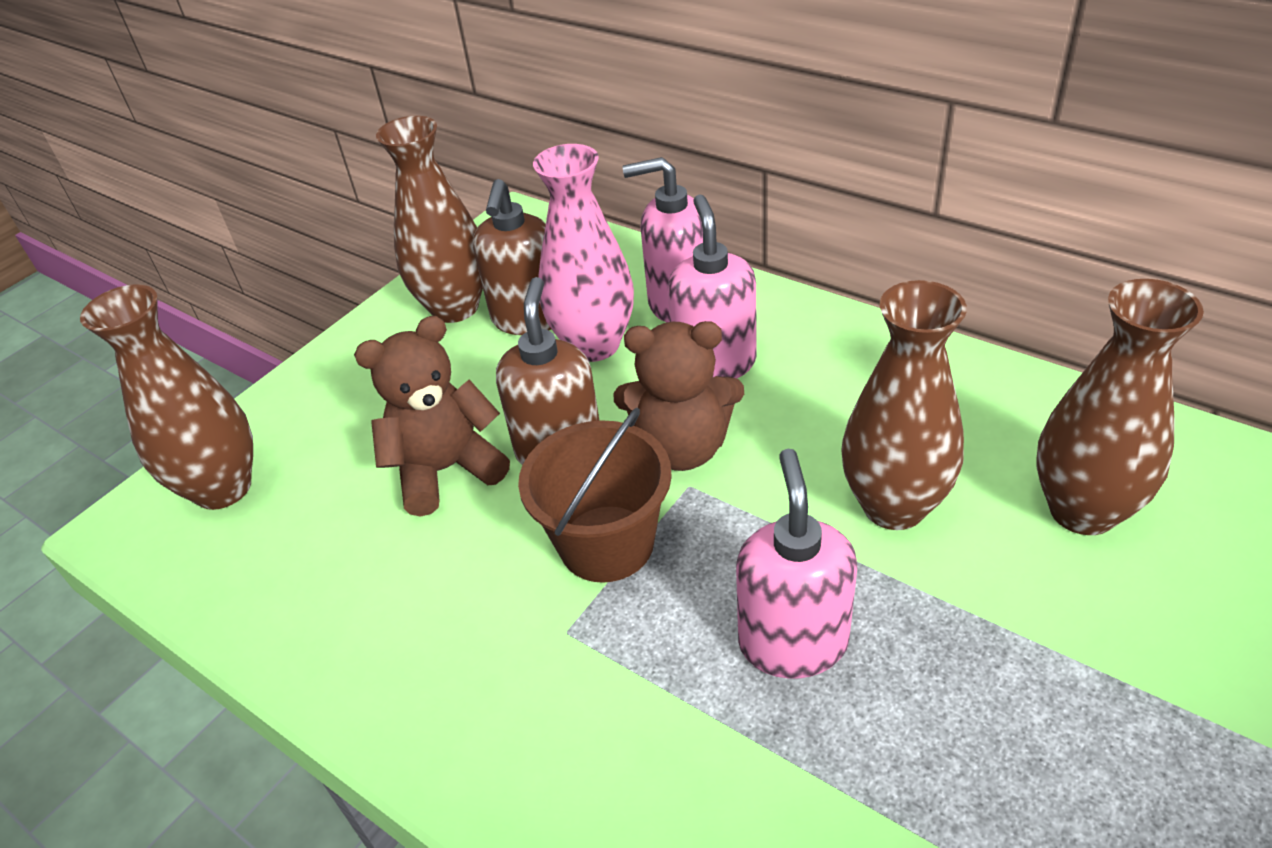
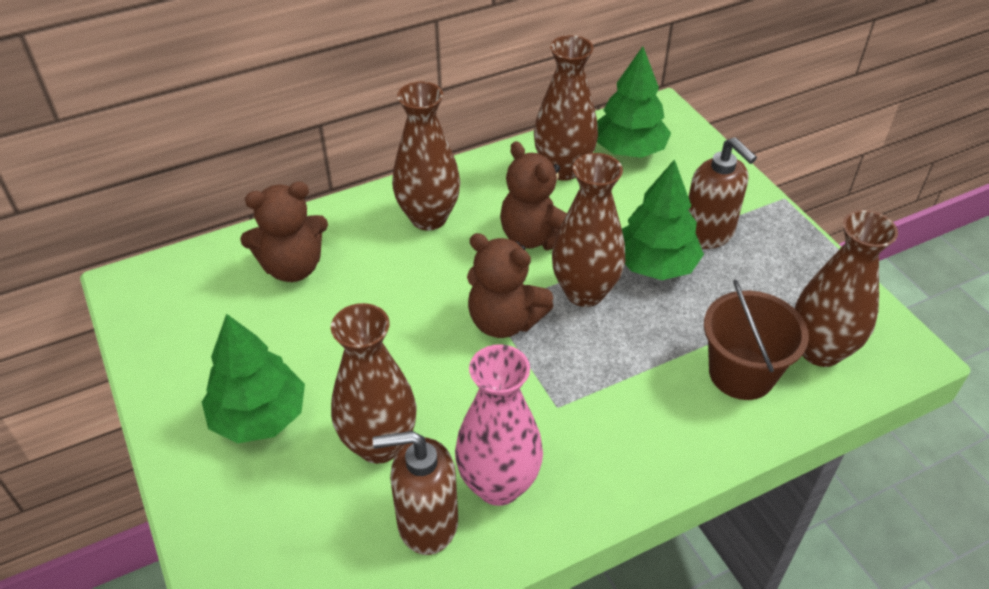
brown teddy bear: [354,316,510,517] [613,321,744,471] = 2 -> [240,182,328,282] [467,233,554,338] [500,141,567,251] = 3
brown vase: [80,284,253,510] [376,116,483,323] [841,280,967,530] [1037,279,1204,535] = 4 -> [331,303,416,464] [392,81,460,231] [534,35,598,181] [552,153,625,307] [795,210,898,367] = 5
green tree: none = 0 -> [202,314,305,444] [597,46,671,158] [622,159,704,280] = 3
pink soap dispenser: [623,157,703,322] [667,195,757,378] [736,449,857,678] = 3 -> none = 0

